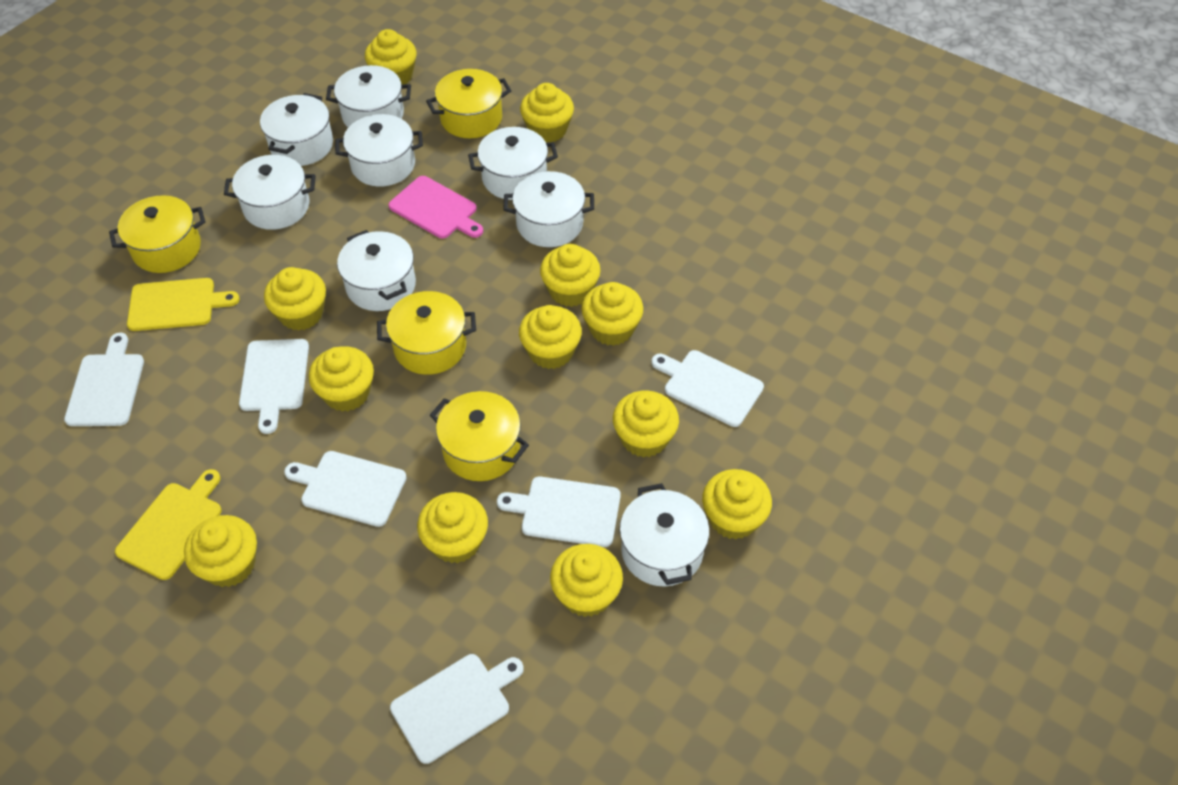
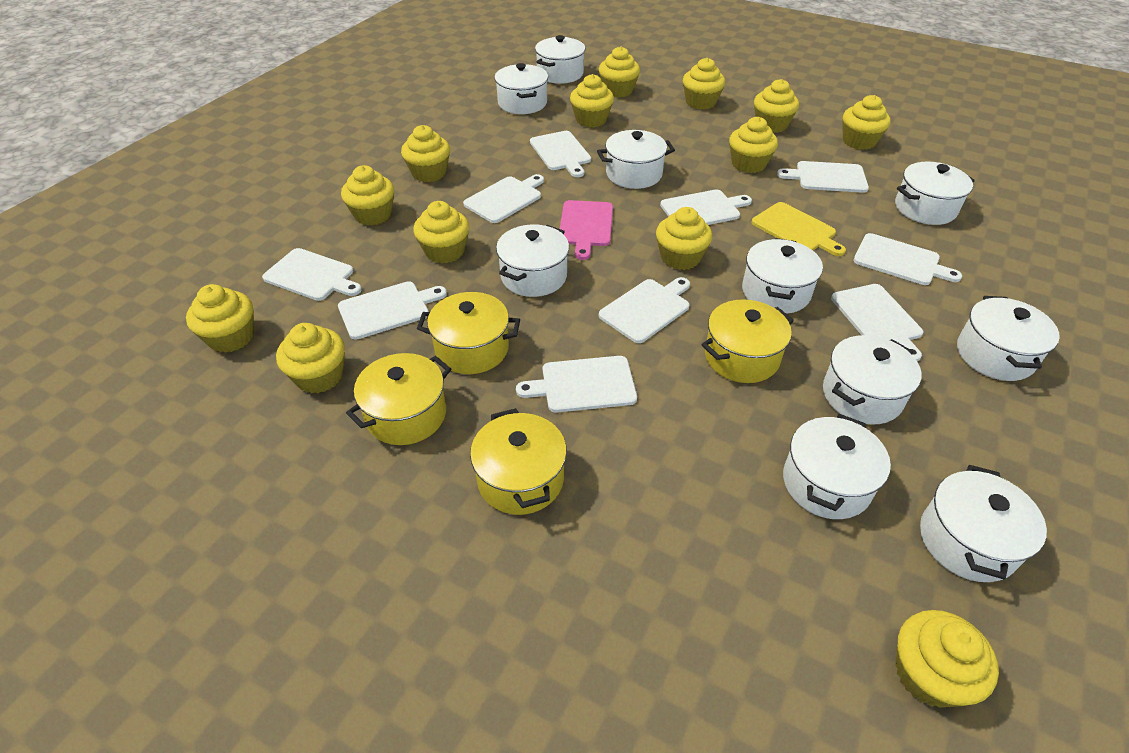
white cutting board: [64,333,144,426] [239,339,309,434] [284,451,407,527] [390,654,524,764] [497,476,621,547] [651,350,764,427] = 6 -> [262,248,362,301] [338,281,447,340] [463,174,544,223] [516,356,637,413] [530,131,591,177] [599,277,690,343] [660,189,752,225] [777,161,869,193] [831,284,923,361] [853,233,962,285] = 10
white pot: [224,155,316,230] [260,93,333,166] [326,65,411,127] [335,114,423,187] [337,230,416,311] [468,127,558,200] [503,171,594,247] [620,483,709,586] = 8 -> [495,63,548,114] [496,224,569,297] [535,35,585,84] [597,130,675,189] [742,238,823,314] [783,414,891,519] [823,335,922,425] [895,161,975,225] [920,465,1047,582] [957,296,1060,381] = 10
yellow cupcake: [184,515,257,587] [264,267,326,331] [309,346,374,412] [365,29,417,84] [417,492,488,563] [519,305,582,369] [520,83,574,143] [540,244,601,307] [550,544,623,617] [581,282,643,346] [613,391,679,458] [702,469,772,539] = 12 -> [186,284,254,353] [276,323,345,393] [341,165,394,225] [401,125,450,182] [413,201,469,264] [570,74,614,127] [599,46,640,98] [656,207,712,270] [683,58,725,110] [729,117,778,173] [754,79,799,133] [842,95,891,150] [895,610,999,708] = 13
yellow cutting board: [115,469,222,580] [127,278,240,331] = 2 -> [752,202,846,256] = 1

